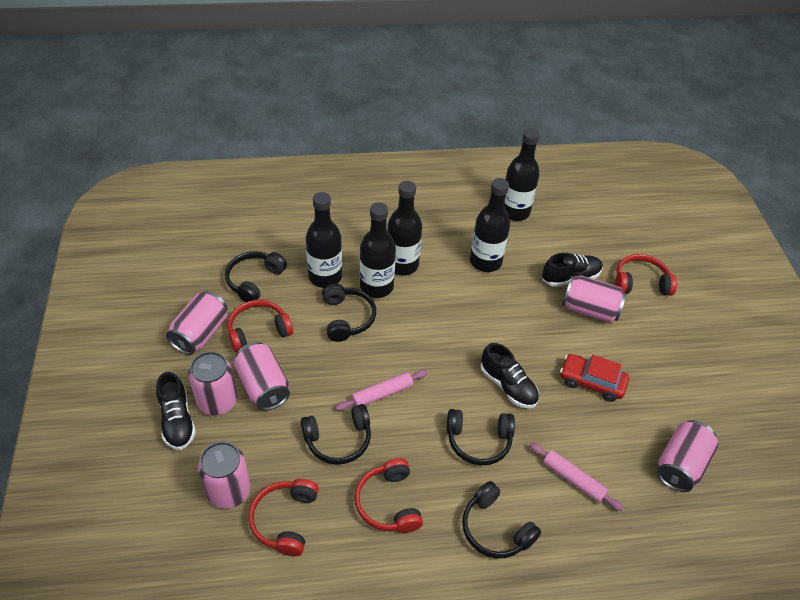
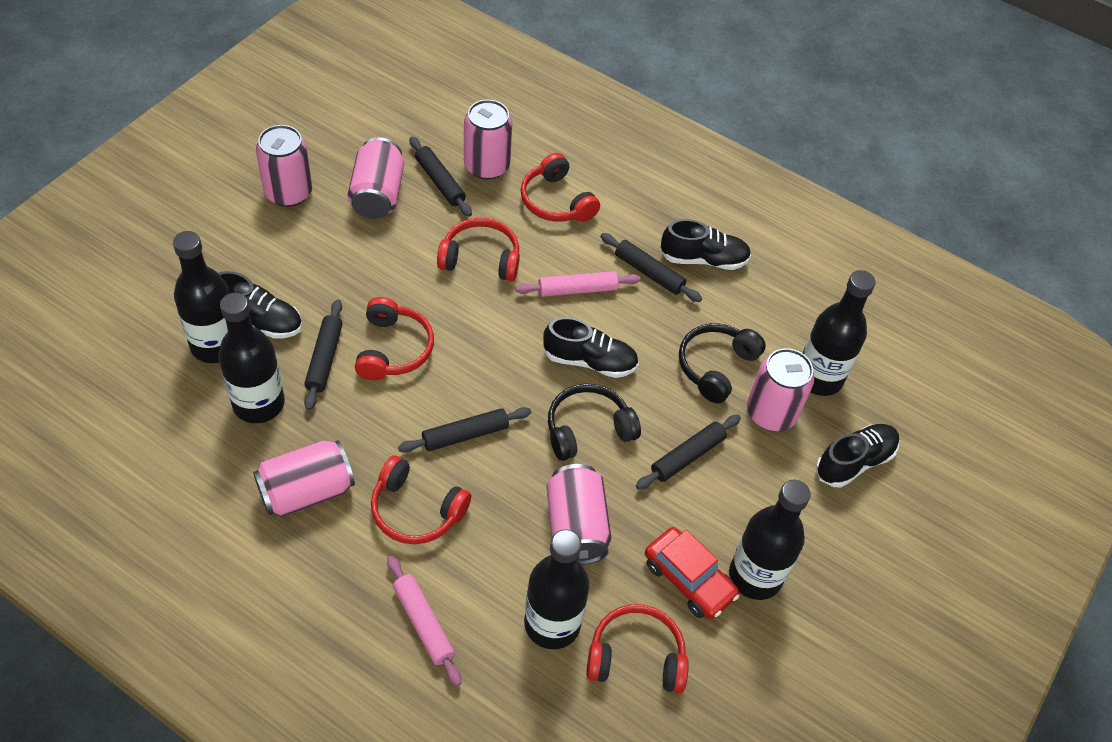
black headphones: [225,251,287,302] [301,404,371,465] [322,283,376,342] [447,409,515,465] [462,481,541,558] = 5 -> [548,384,641,461] [679,323,766,403] = 2
black rolling pin: none = 0 -> [304,300,343,411] [398,407,531,453] [409,137,472,217] [600,233,702,302] [636,415,741,490] = 5
black shoe: [156,372,196,450] [480,343,539,408] [542,253,603,287] = 3 -> [218,271,302,339] [543,317,639,378] [660,219,751,270] [816,424,899,488] = 4
red headphones: [228,300,293,353] [248,479,319,556] [355,458,423,533] [615,254,677,296] = 4 -> [355,297,434,380] [371,455,471,544] [437,218,520,281] [520,153,600,222] [586,604,689,693] = 5

